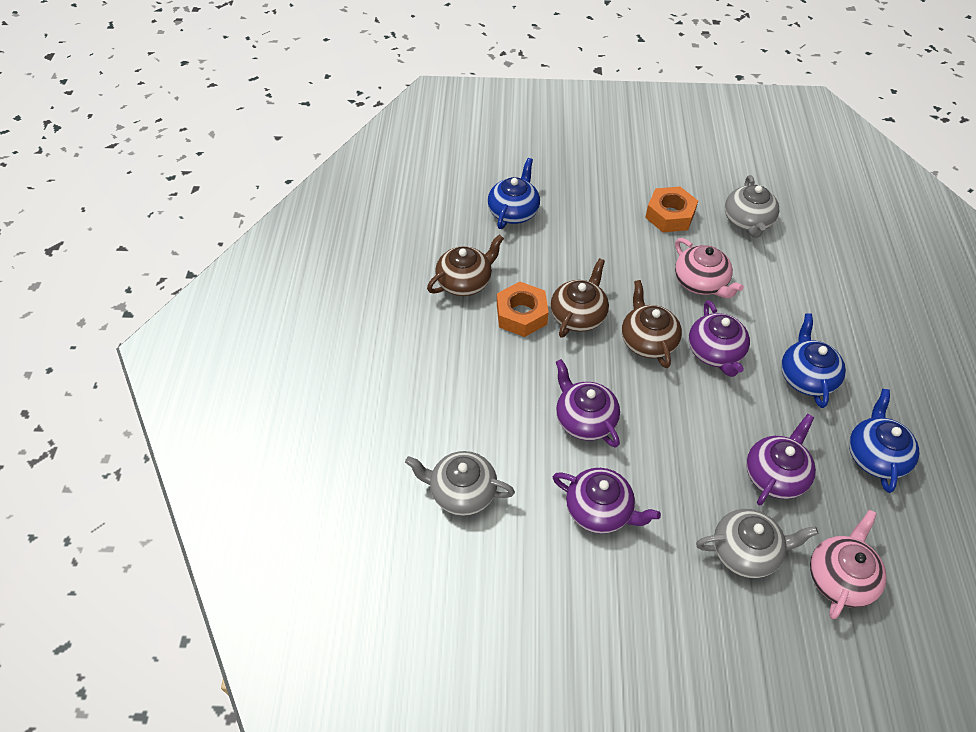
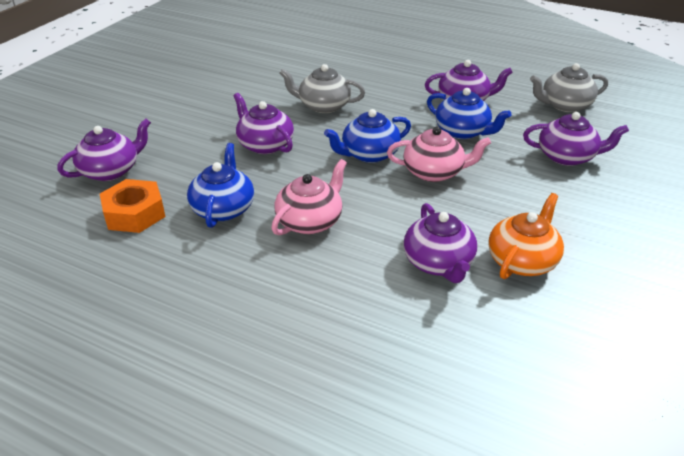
brown teapot: [427,234,504,296] [551,258,609,338] [622,280,682,368] = 3 -> none = 0
grey teapot: [405,451,515,516] [696,509,818,578] [725,175,779,238] = 3 -> [279,64,365,113] [530,63,608,112] = 2
orange nut: [497,281,549,337] [645,186,698,232] = 2 -> [100,179,166,233] = 1
orange teapot: none = 0 -> [488,193,564,279] = 1
purple teapot: [553,468,661,534] [556,359,620,448] [689,300,750,377] [746,414,816,505] = 4 -> [57,118,151,181] [233,93,294,154] [404,203,477,283] [425,60,513,101] [523,112,629,166] = 5

